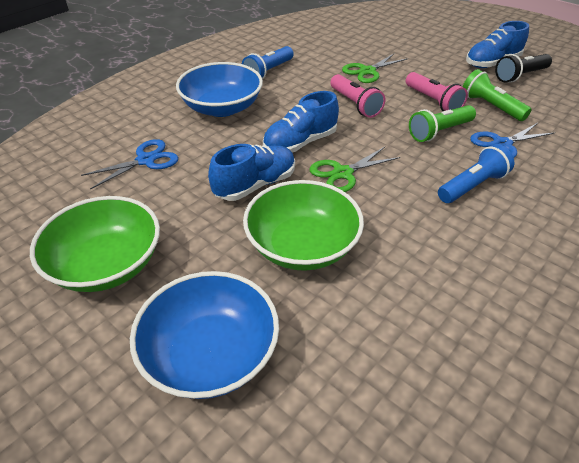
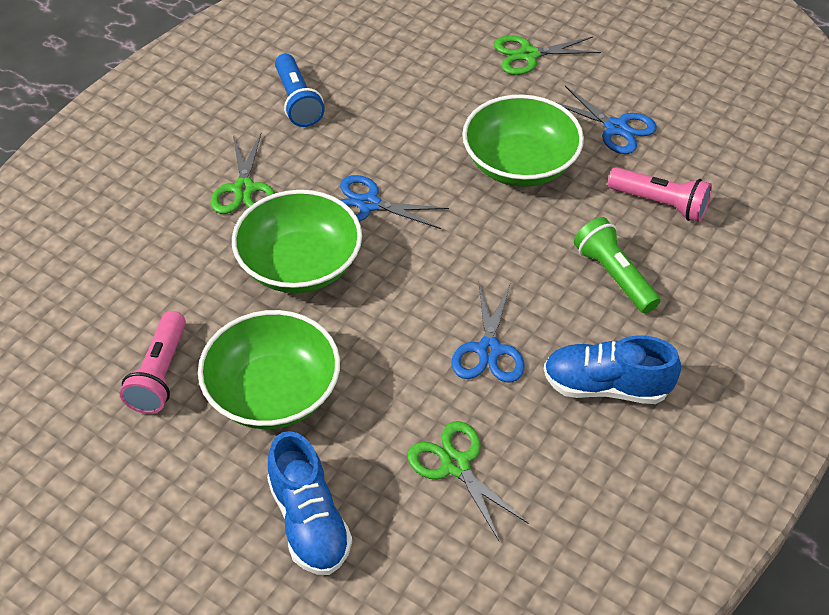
black flashlight: [495,54,552,83] = 1 -> none = 0
blue bowl: [130,271,279,399] [176,62,263,117] = 2 -> none = 0
blue flashlight: [242,46,294,80] [438,144,514,203] = 2 -> [275,54,325,127] = 1
blue scissors: [81,139,178,190] [470,123,555,158] = 2 -> [340,175,449,229] [451,282,525,383] [558,86,657,154] = 3
blue shoe: [208,144,295,201] [263,91,339,153] [466,21,529,68] = 3 -> [267,431,352,575] [544,335,681,404] = 2
green bowl: [30,196,160,292] [243,180,364,271] = 2 -> [198,310,340,429] [232,190,362,293] [462,95,584,187] = 3
green flashlight: [409,105,476,142] [463,69,531,121] = 2 -> [574,217,661,313] = 1
green scissors: [309,147,400,192] [342,54,408,83] = 2 -> [210,134,275,214] [408,421,528,541] [494,35,601,75] = 3

